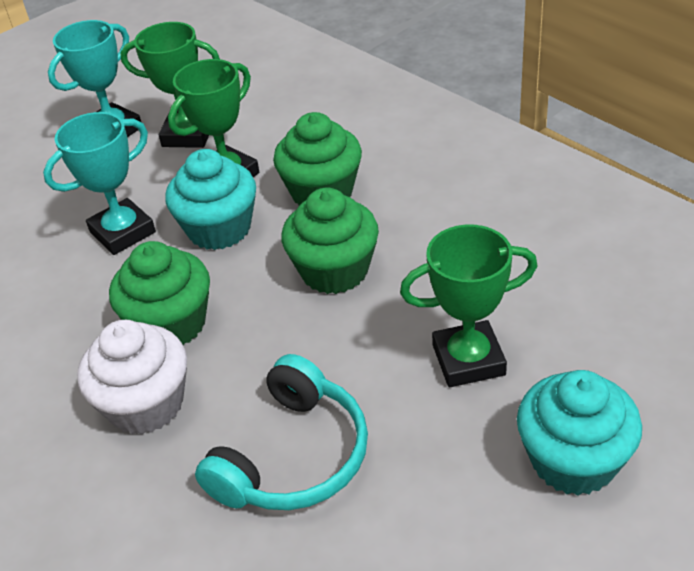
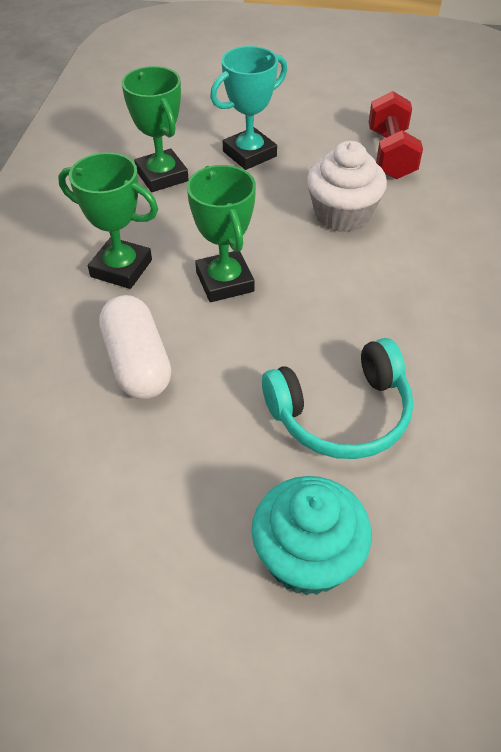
green cupcake: [109,241,210,345] [273,112,362,205] [282,188,379,294] = 3 -> none = 0
red dumbbell: none = 0 -> [369,91,423,179] = 1
turquoise cupcake: [165,149,256,250] [517,370,642,496] = 2 -> [252,476,372,596] = 1
turquoise trophy: [43,112,156,255] [48,20,141,137] = 2 -> [210,46,287,170] = 1
white capsule: none = 0 -> [99,295,172,399] = 1

